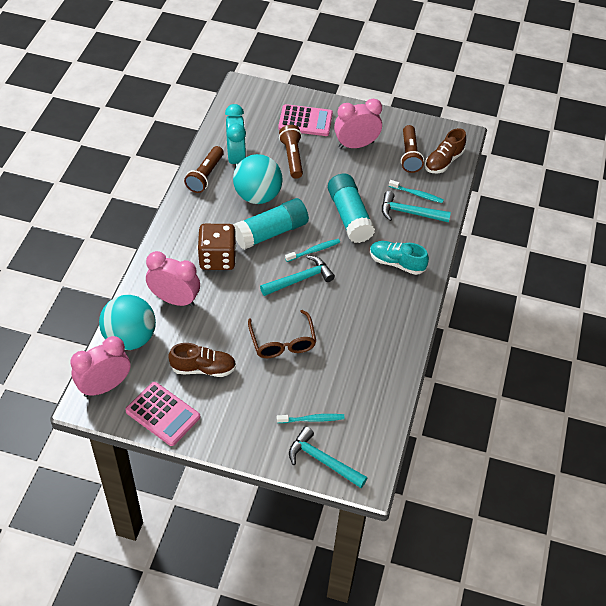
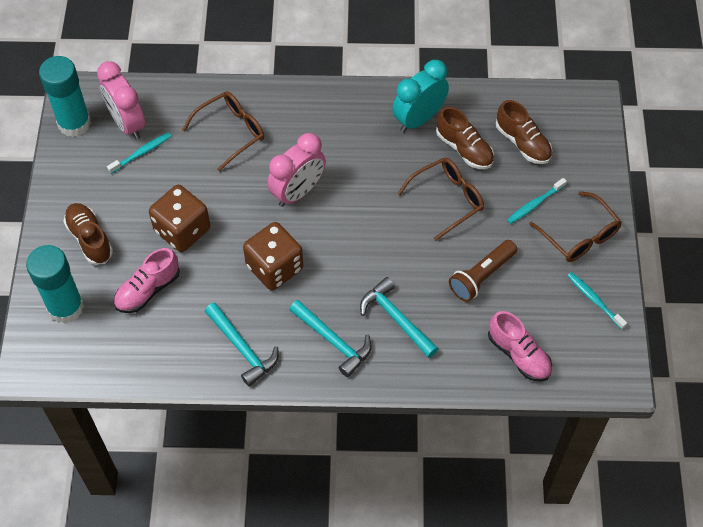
brown dice: [198,224,236,270] = 1 -> [149,185,210,252] [243,222,303,290] = 2
brown flashlight: [184,146,224,193] [279,125,303,179] [401,125,424,173] = 3 -> [449,240,517,302] = 1
brown glasses: [248,310,316,358] = 1 -> [182,91,264,172] [397,158,484,241] [529,191,622,262] = 3
brown shoe: [168,343,236,377] [425,128,466,173] = 2 -> [64,203,113,265] [436,107,494,169] [496,100,552,164] = 3
pink calculator: [125,382,200,446] [278,104,333,136] = 2 -> none = 0
pink clock: [71,336,130,397] [146,251,200,307] [334,98,382,149] = 3 -> [97,61,145,140] [267,133,326,207] = 2
pink shoe: none = 0 -> [114,248,180,313] [488,311,552,382] = 2
turquoise ball: [99,295,156,350] [233,154,283,204] = 2 -> none = 0
turquoise shoe: [370,241,429,275] = 1 -> none = 0

